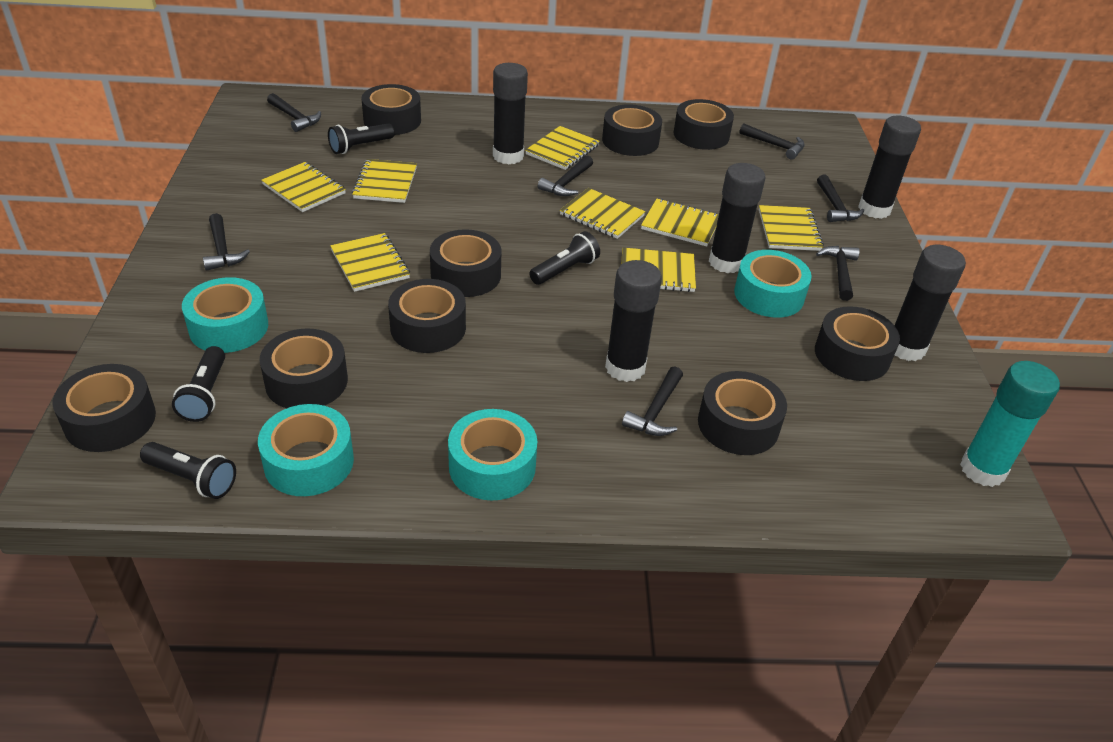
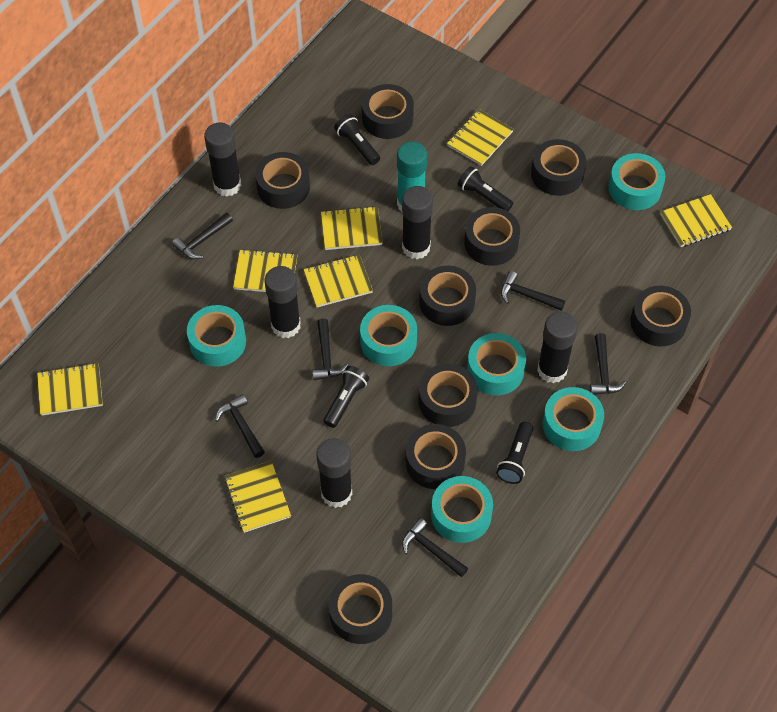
black hammer: [203,213,250,271] [267,93,321,132] [538,155,593,196] [622,367,683,436] [739,124,805,160] [816,246,860,301] [817,175,864,222] = 7 -> [172,212,233,259] [215,394,265,458] [312,318,349,380] [402,518,468,578] [501,271,565,311] [590,333,626,395] = 6
turquoise tape: [182,277,268,353] [258,404,354,496] [448,409,537,501] [734,250,812,318] = 4 -> [187,305,246,367] [360,305,417,366] [431,476,493,543] [467,333,526,395] [543,387,604,451] [608,153,665,210] = 6
yellow notebook: [261,162,346,212] [330,233,410,292] [352,159,417,203] [525,126,600,170] [560,188,645,239] [622,247,696,292] [641,199,719,247] [759,205,824,251] = 8 -> [37,363,103,416] [224,461,291,533] [233,249,297,292] [303,255,373,307] [321,206,383,250] [447,109,514,166] [660,194,732,247] = 7

